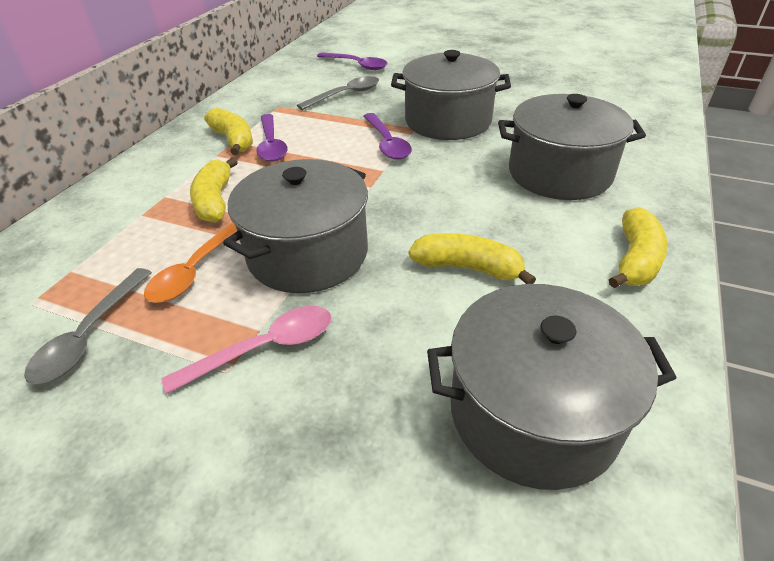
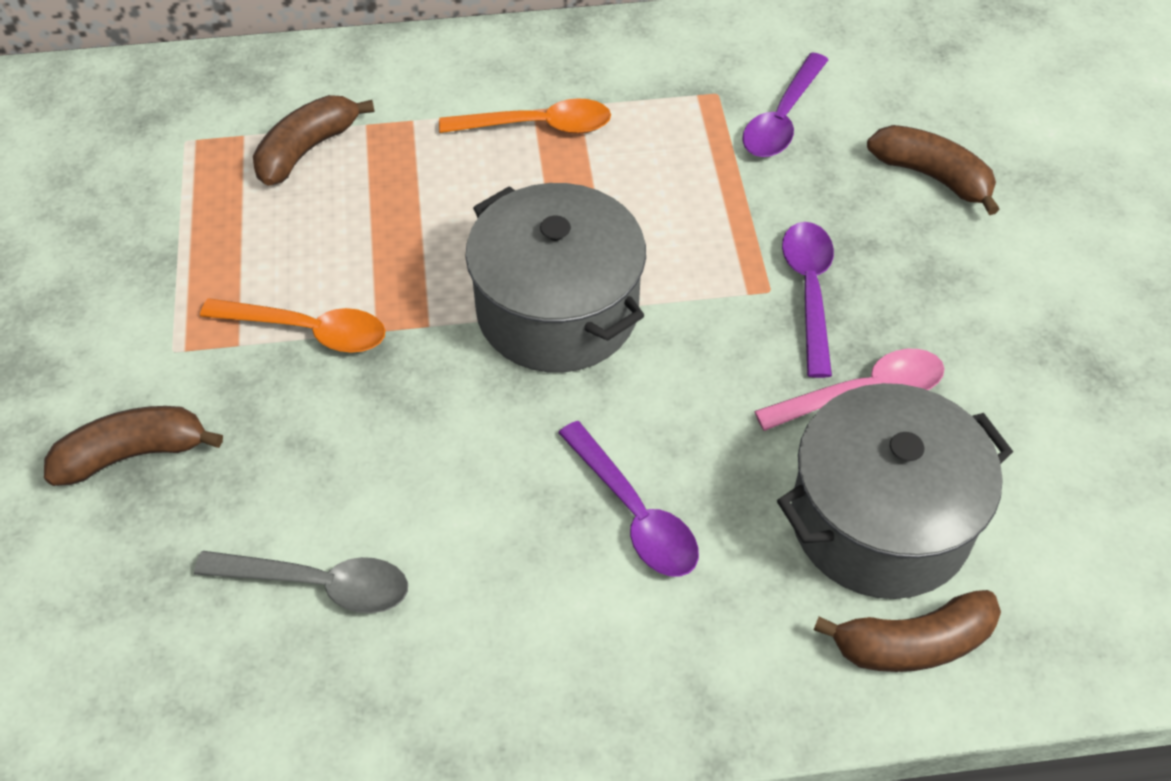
brown banana: none = 0 -> [44,406,223,486] [253,95,375,186] [814,590,1001,672] [867,125,1000,215] = 4
grey pot: [223,159,368,293] [391,50,511,140] [427,284,676,490] [498,94,646,200] = 4 -> [465,183,646,373] [777,383,1013,599] = 2
grey spoon: [24,268,152,384] [297,76,379,110] = 2 -> [194,551,408,613] = 1
orange spoon: [144,222,237,303] = 1 -> [200,298,386,353] [439,98,611,134] = 2
yellow banana: [190,157,238,223] [204,108,253,155] [409,233,536,284] [609,207,668,288] = 4 -> none = 0

